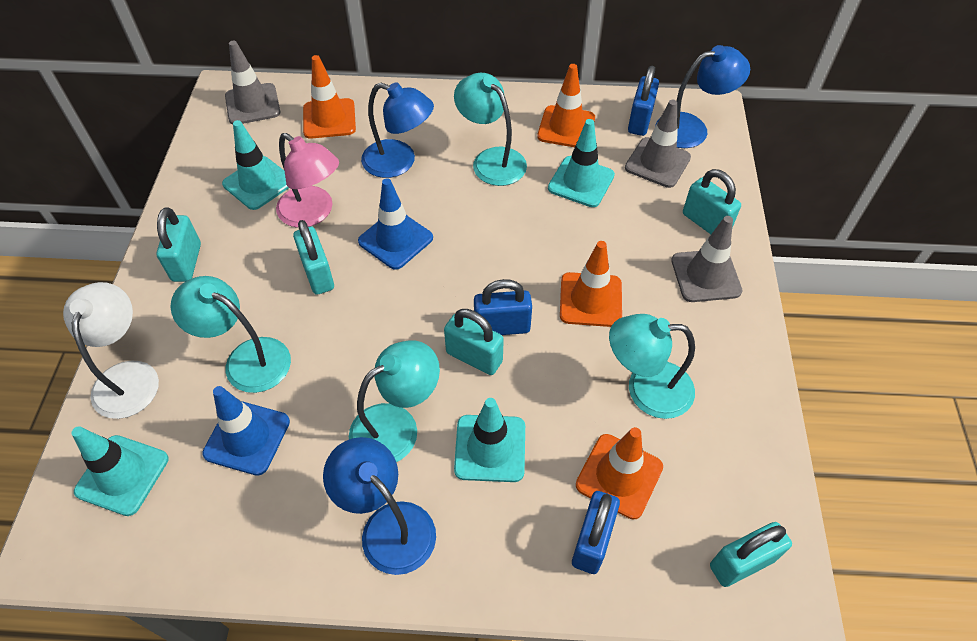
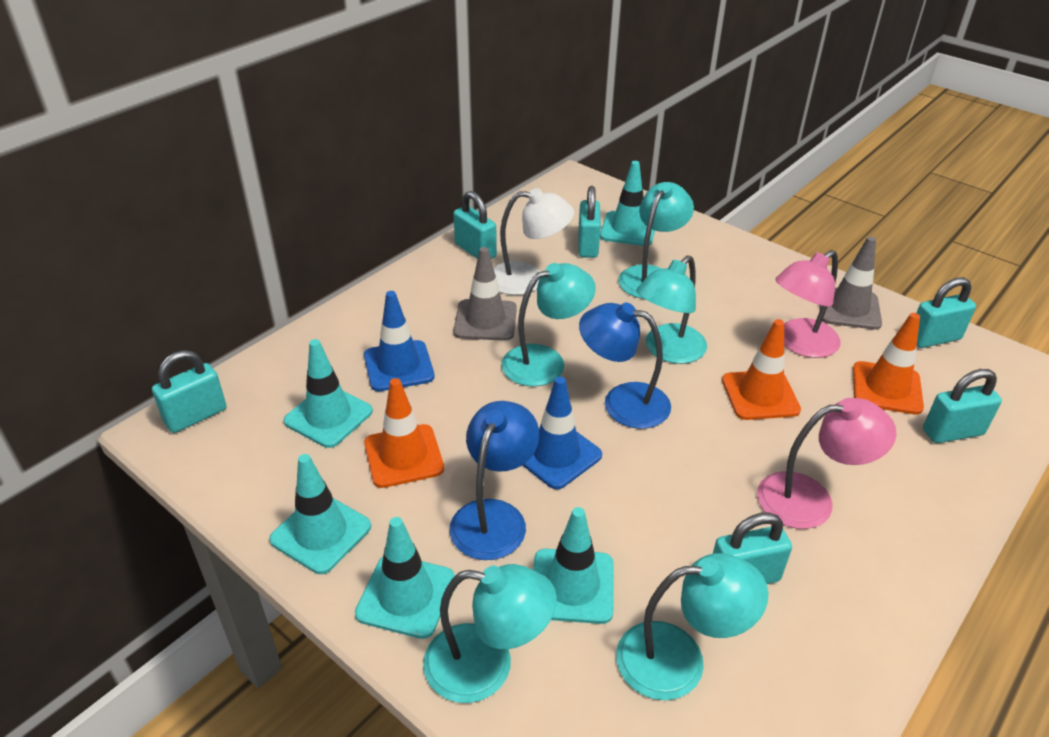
blue lamp: [323,437,436,575] [361,82,434,178] [655,45,750,148] = 3 -> [450,401,539,560] [579,302,671,429] = 2
blue padlock: [474,279,532,335] [572,491,620,574] [628,66,659,136] = 3 -> none = 0
grey traffic cone: [225,41,280,125] [625,100,691,188] [671,216,742,302] = 3 -> [454,247,517,341] [819,236,882,330] = 2
orange traffic cone: [303,55,356,139] [537,64,595,147] [560,241,622,327] [576,427,663,520] = 4 -> [364,378,444,488] [722,319,801,420] [853,313,924,415] = 3
pink lamp: [276,133,339,228] = 1 -> [757,398,897,529] [775,250,841,358] = 2
turquoise lamp: [171,276,291,393] [349,340,440,462] [454,73,527,186] [609,314,695,419] = 4 -> [423,564,557,703] [501,263,596,387] [616,553,768,700] [618,182,694,299] [636,256,707,364] = 5
turquoise padlock: [156,207,201,282] [293,220,334,295] [444,309,504,375] [683,169,741,234] [710,522,792,587] = 5 -> [152,350,226,433] [453,191,497,259] [578,186,601,258] [713,512,792,584] [917,278,976,348] [923,369,1002,443] = 6
turquoise traffic cone: [72,426,169,516] [222,120,288,210] [454,398,525,482] [548,119,615,207] = 4 -> [269,454,371,574] [284,339,373,448] [355,517,455,639] [533,507,614,624] [600,161,655,246] = 5

